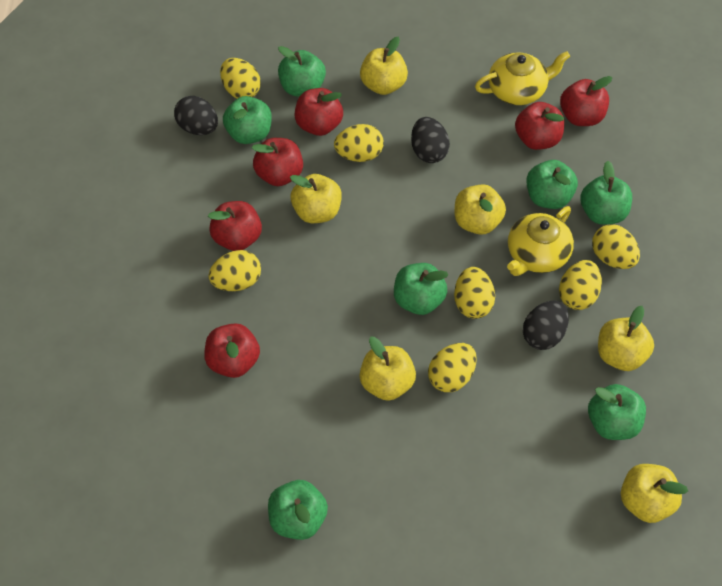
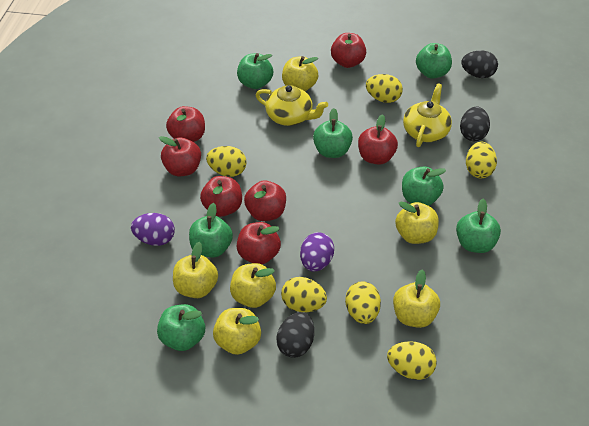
purple egg: none = 0 -> [131,213,175,246] [300,232,334,272] = 2
red apple: [204,323,260,378] [208,201,262,251] [252,138,303,186] [295,88,343,136] [515,102,564,150] [560,76,612,126] = 6 -> [159,136,201,176] [166,106,205,142] [200,176,242,217] [237,222,281,264] [244,180,286,221] [331,33,366,68] [358,114,398,165] = 7
yellow egg: [208,250,261,291] [220,58,261,99] [334,124,384,162] [428,343,477,392] [454,267,495,319] [559,260,602,310] [592,224,640,269] = 7 -> [206,146,247,177] [281,277,327,312] [345,281,381,324] [366,74,403,103] [387,341,437,380] [466,142,497,178] = 6

